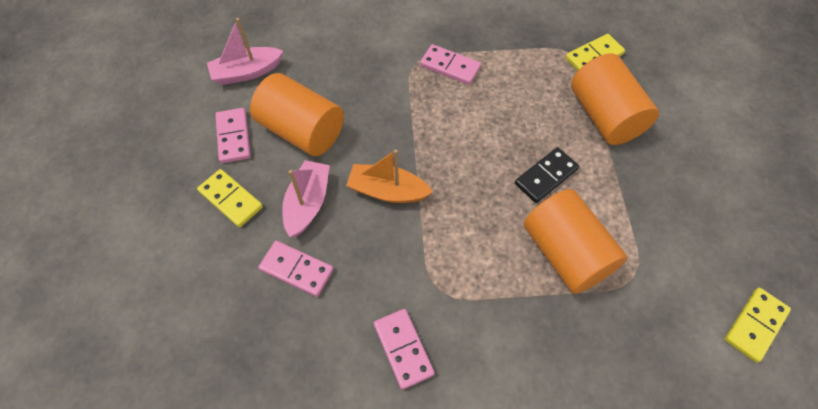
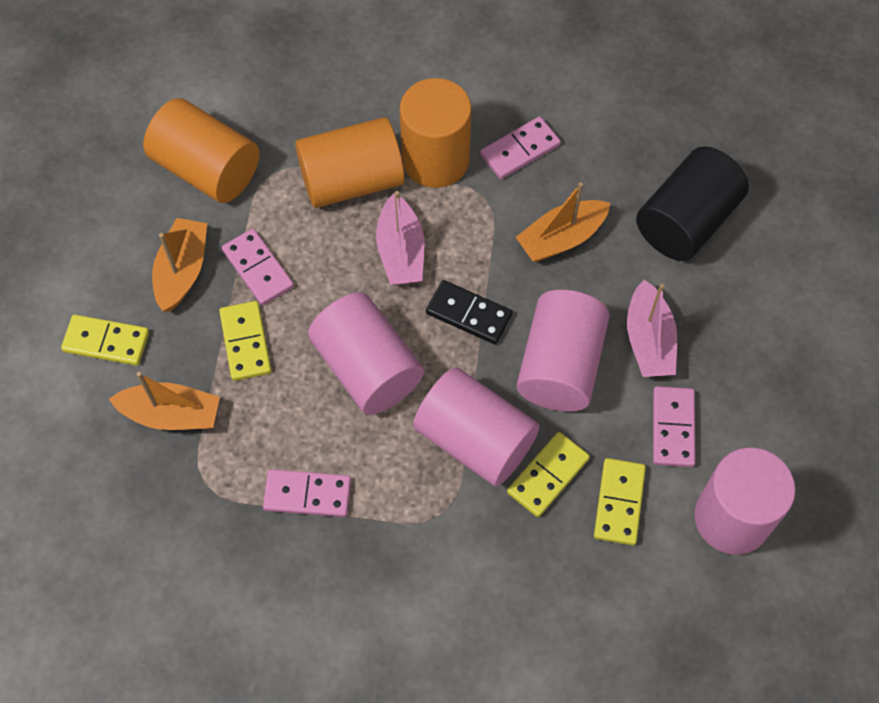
black cylinder: none = 0 -> [636,146,749,261] = 1
orange boat: [346,149,433,203] = 1 -> [109,372,220,430] [152,218,207,312] [516,182,610,262] = 3
pink cylinder: none = 0 -> [308,292,424,415] [413,367,540,486] [517,290,610,412] [695,448,796,555] = 4
yellow domino: [197,169,263,227] [565,34,625,71] [725,288,791,363] = 3 -> [61,315,149,366] [219,301,272,381] [507,432,590,517] [594,458,646,545] = 4

